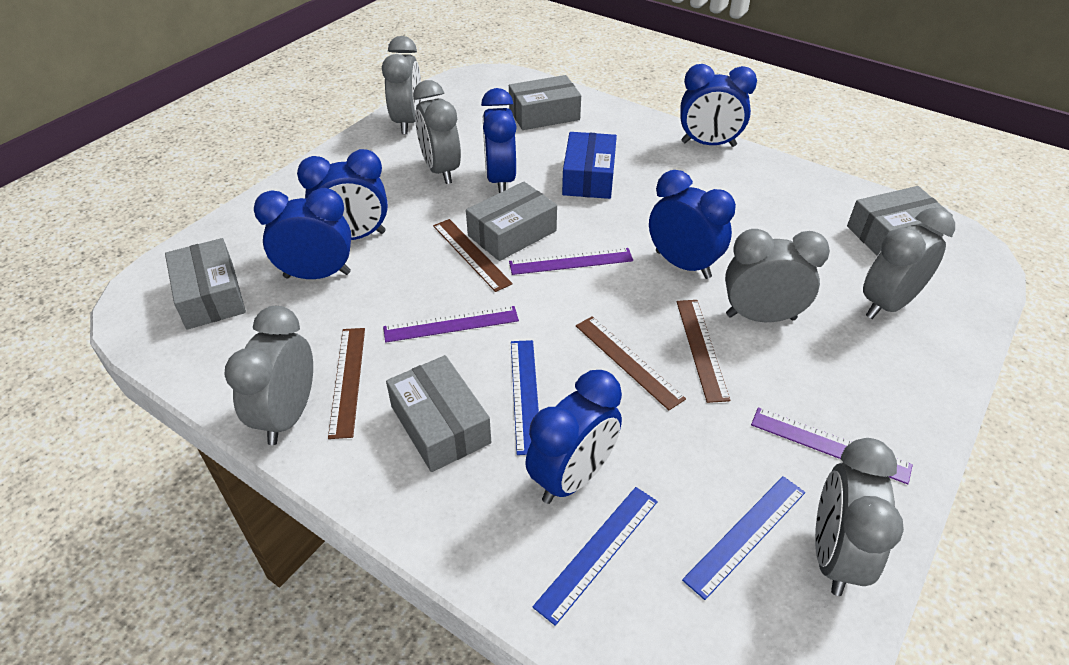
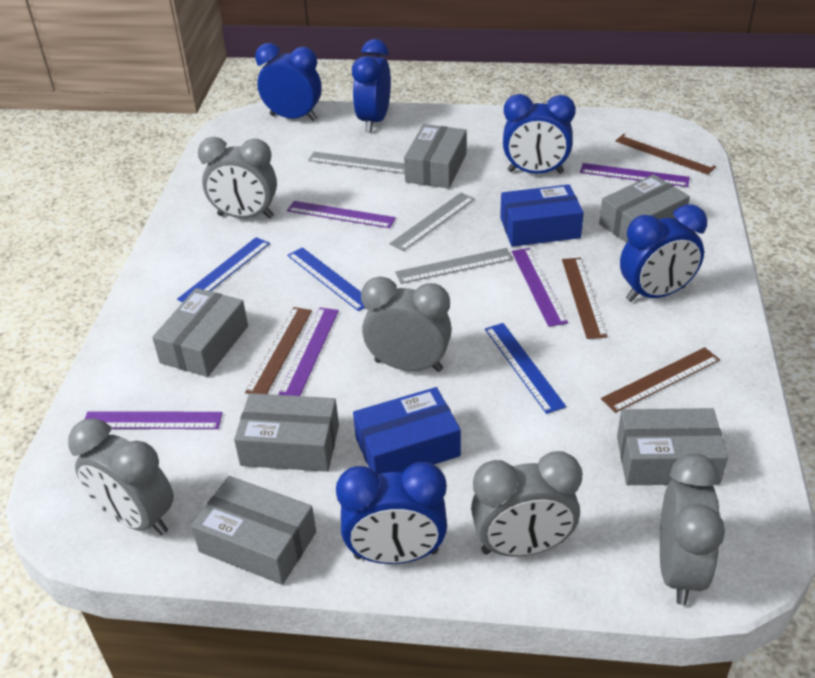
blue box: [562,132,617,199] = 1 -> [353,387,461,474] [500,184,584,247] = 2
blue clock: [254,188,351,279] [297,149,388,240] [481,88,517,193] [525,370,622,504] [649,170,736,279] [680,64,757,147] = 6 -> [255,43,322,121] [336,462,447,564] [352,39,391,132] [503,94,576,174] [620,204,707,302] = 5
grey box: [165,238,246,330] [386,355,491,472] [466,182,557,261] [509,75,581,130] [847,186,953,256] = 5 -> [152,288,248,377] [191,476,316,585] [234,393,339,472] [404,124,467,189] [599,174,690,243] [617,408,728,485] = 6
grey clock: [225,306,313,445] [382,36,422,134] [413,80,461,184] [725,229,830,322] [815,438,904,596] [863,208,955,319] = 6 -> [68,418,174,535] [198,137,277,219] [361,276,452,372] [471,451,582,557] [660,453,725,605] = 5
grey ruler: none = 0 -> [308,152,405,174] [389,193,475,251] [395,248,513,284] = 3
purple ruler: [383,306,519,342] [509,248,633,275] [751,407,913,484] = 3 -> [85,411,223,429] [279,307,339,396] [287,201,396,228] [512,248,568,327] [580,163,690,187] = 5

